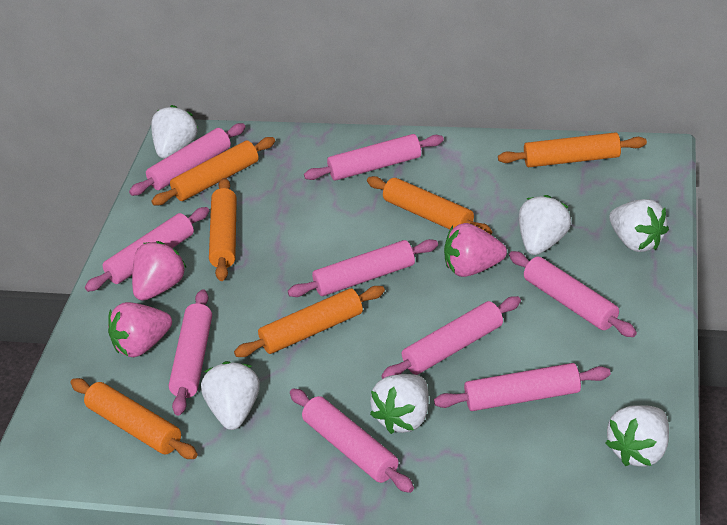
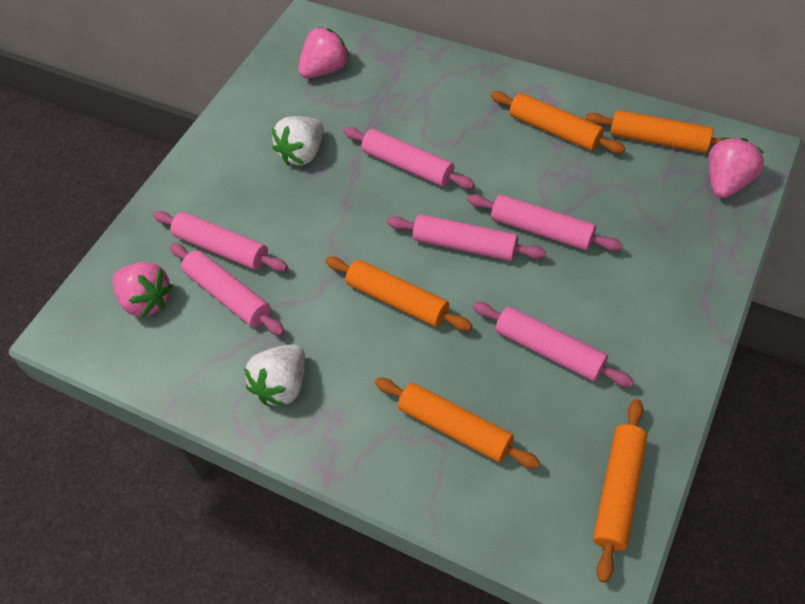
orange rolling pin: [70,378,198,459] [151,137,275,205] [209,178,237,281] [234,286,385,357] [367,176,492,235] [498,132,647,167] = 6 -> [326,257,473,331] [375,378,540,469] [491,91,625,154] [585,110,722,153] [593,399,648,583] = 5
pink rolling pin: [85,207,209,292] [129,123,245,196] [169,289,212,416] [288,239,438,297] [290,389,414,493] [304,134,444,181] [381,296,521,379] [434,363,611,411] [509,251,637,337] = 9 -> [153,211,288,272] [170,243,285,336] [344,127,475,189] [387,214,546,261] [467,194,623,251] [473,302,634,387] = 6
white strawberry: [151,105,198,159] [201,361,260,430] [370,374,429,434] [519,195,571,255] [605,405,669,467] [609,199,669,252] = 6 -> [244,344,305,407] [272,116,324,165] = 2

